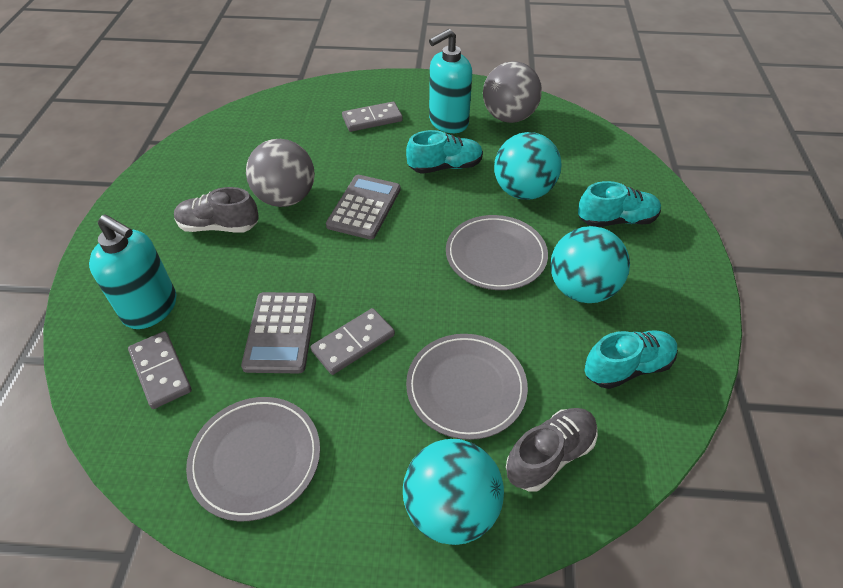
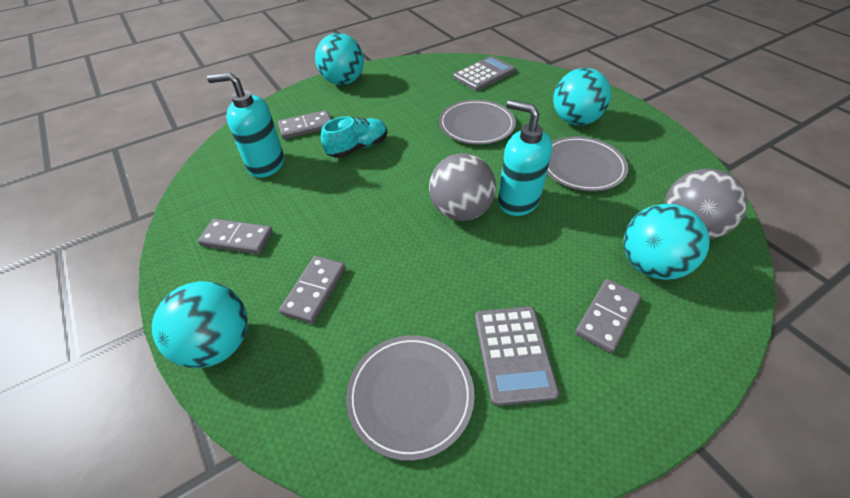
grey domino: [128,331,192,409] [310,308,395,375] [342,101,403,132] = 3 -> [198,219,273,254] [278,110,331,139] [279,256,345,324] [575,279,641,353] = 4
grey shoe: [174,187,259,233] [506,408,598,492] = 2 -> none = 0
turquoise ball: [403,439,504,545] [494,132,562,200] [550,226,630,303] = 3 -> [152,281,248,368] [315,33,364,85] [553,68,611,125] [623,204,710,280] = 4
turquoise shoe: [406,130,483,174] [578,181,661,227] [585,330,678,389] = 3 -> [321,116,387,158] = 1

